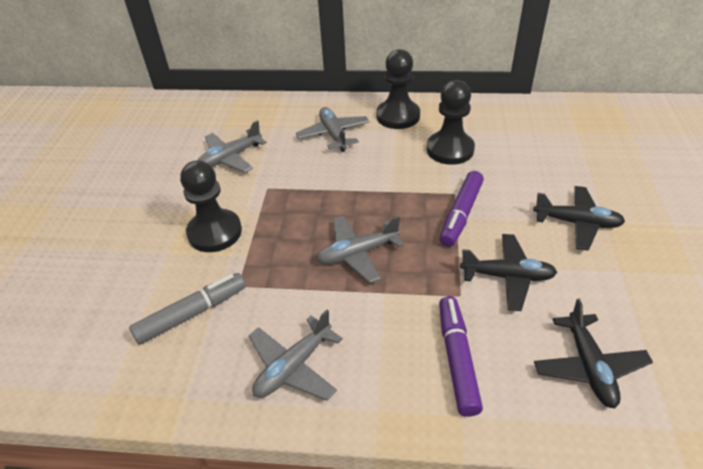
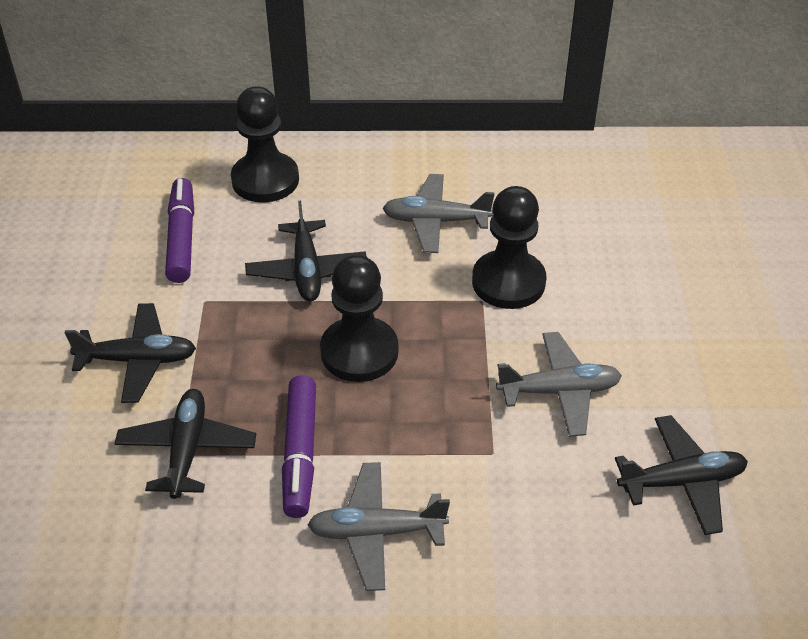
black plane: [460,234,557,311] [533,186,625,251] [534,299,653,408] = 3 -> [65,303,196,403] [114,389,256,499] [245,201,367,301] [615,415,748,535] = 4
grey marker: [129,273,246,345] = 1 -> none = 0
grey plane: [198,120,267,173] [249,310,343,401] [296,107,370,152] [316,216,404,283] = 4 -> [308,462,450,591] [383,174,494,253] [496,332,622,437] = 3

